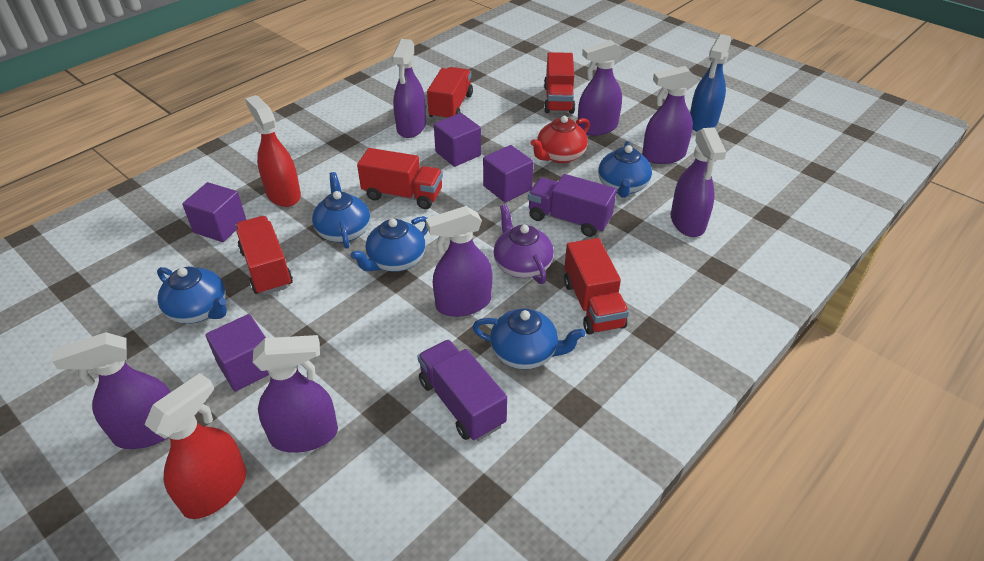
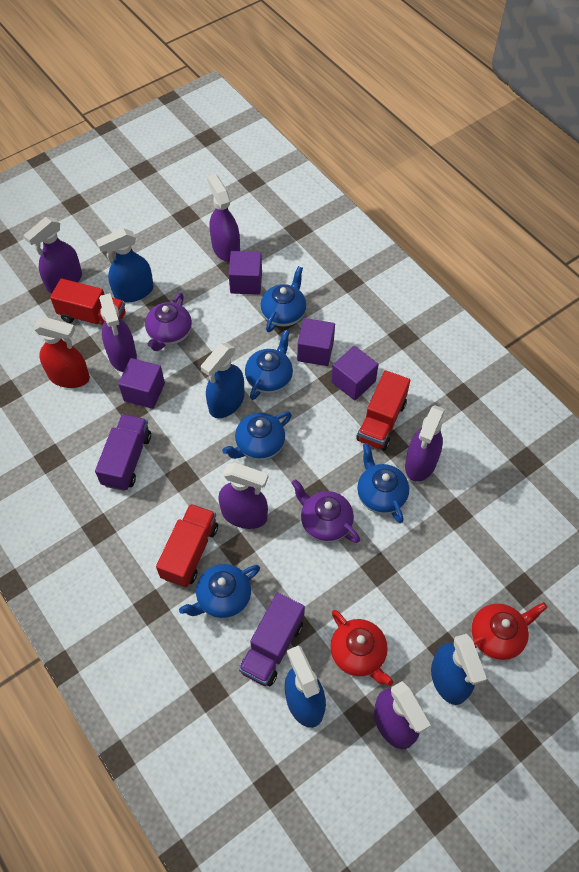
blue spray bottle: [690,34,731,131] = 1 -> [96,228,154,302] [201,343,244,418] [285,645,326,728] [431,634,487,705] = 4
purple spray bottle: [52,332,171,449] [253,335,338,453] [392,39,426,138] [426,206,492,317] [577,40,623,136] [642,66,697,164] [671,127,726,237] = 7 -> [23,217,82,293] [99,293,137,372] [207,174,240,262] [218,463,268,529] [374,681,431,749] [405,405,445,482] = 6
purple teapot: [494,204,554,284] = 1 -> [145,293,192,351] [292,479,360,543] = 2
red spray bottle: [144,373,246,519] [245,95,301,207] = 2 -> [34,317,90,388] = 1
red teapot: [531,116,590,163] = 1 -> [330,610,393,686] [471,602,547,661] = 2
red truck: [235,216,293,295] [357,148,443,209] [427,67,473,120] [544,52,575,114] [564,238,629,335] = 5 -> [50,278,126,325] [156,504,218,587] [356,370,410,450] = 3

